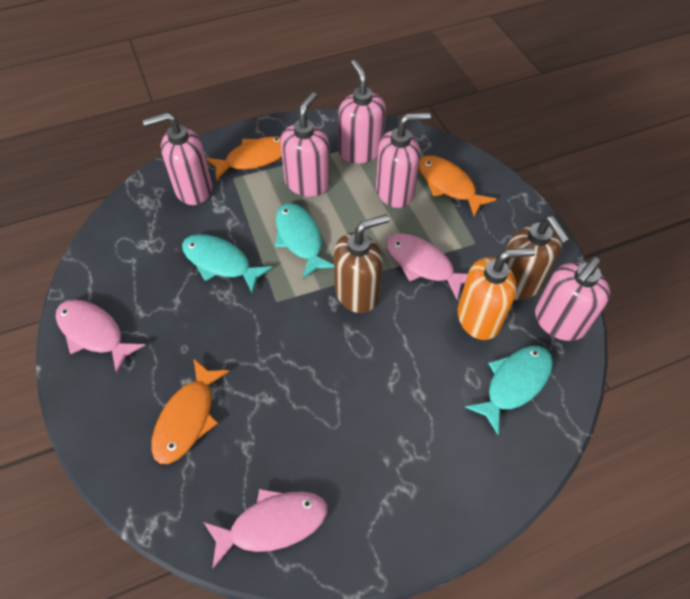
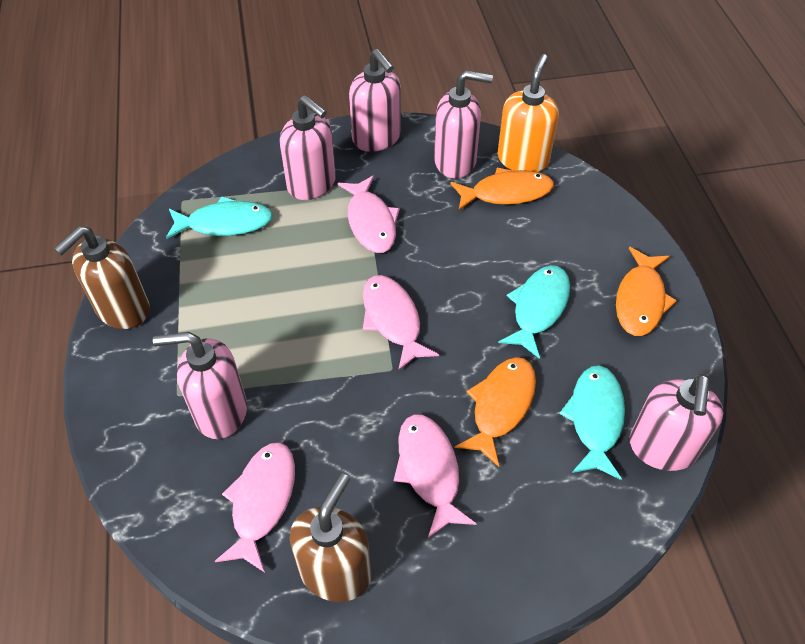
pink fish: [56,300,146,374] [203,489,327,569] [386,234,468,299] = 3 -> [215,442,295,573] [337,175,400,253] [363,275,439,371] [394,414,477,538] = 4

